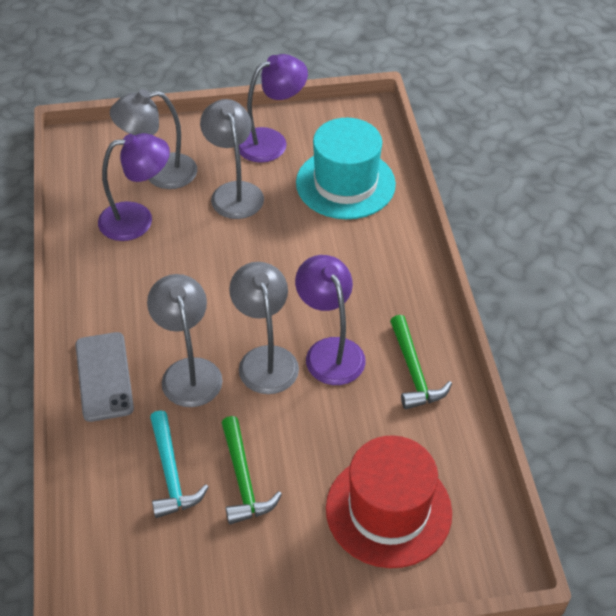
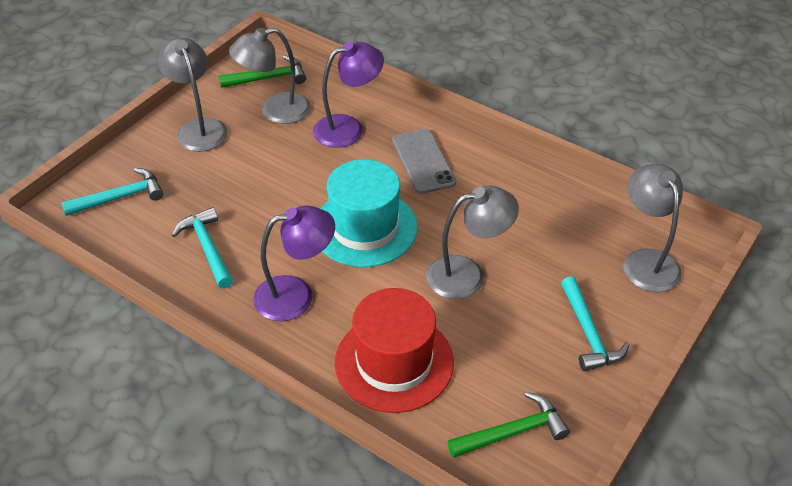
purple lamp: [98,133,170,241] [239,54,308,163] [295,255,366,385] = 3 -> [253,205,335,321] [313,42,384,148] = 2
turquoise hammer: [150,410,209,518] = 1 -> [61,168,164,216] [172,207,233,289] [561,277,629,371] = 3

